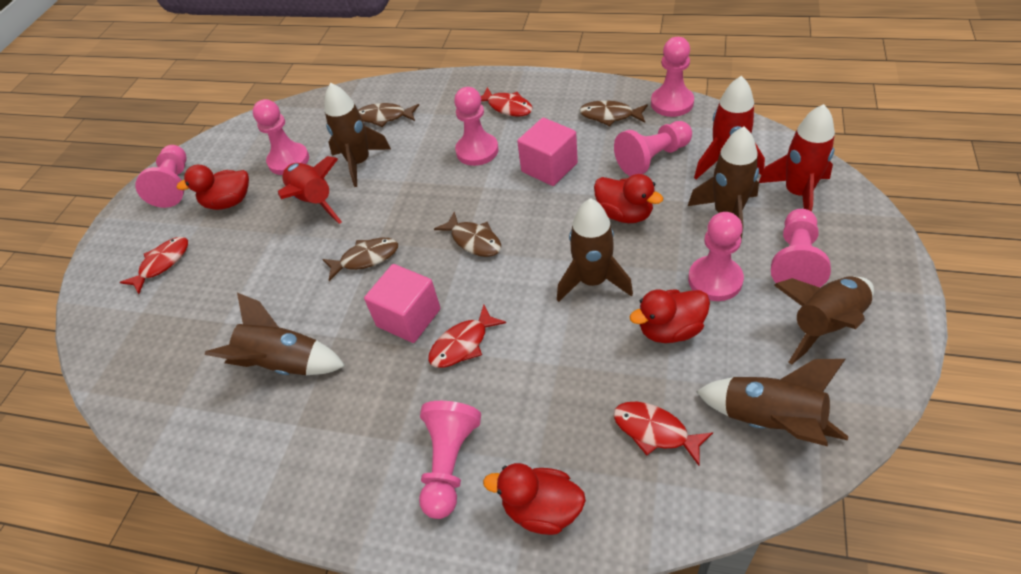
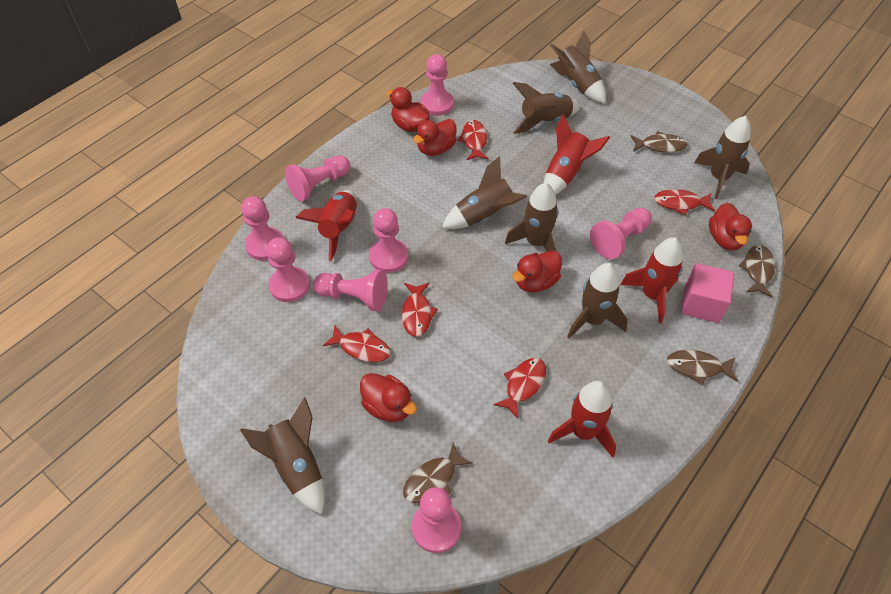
brown rocket: [205,293,345,375] [324,83,391,187] [557,198,633,302] [688,127,759,241] [696,359,848,446] [774,276,874,364] = 6 -> [240,397,325,514] [442,156,527,229] [505,183,558,251] [513,82,581,134] [550,31,606,104] [567,263,628,339] [694,116,751,199] = 7
pink cube: [364,264,440,343] [517,118,578,186] = 2 -> [681,263,734,323] = 1
red duck: [177,165,249,210] [483,463,586,535] [594,174,663,223] [629,290,710,343] = 4 -> [360,373,417,422] [386,87,430,132] [413,119,457,156] [512,250,562,292] [709,202,752,250] = 5
red fish: [120,237,188,294] [428,305,506,368] [481,87,533,116] [613,402,713,466] = 4 -> [323,325,391,362] [402,283,438,337] [457,120,489,160] [493,358,546,419] [654,189,715,215] = 5
red rocket: [278,156,342,224] [694,76,765,179] [759,104,835,212] = 3 -> [296,190,357,261] [544,114,610,195] [548,381,616,458] [620,237,683,324] = 4

